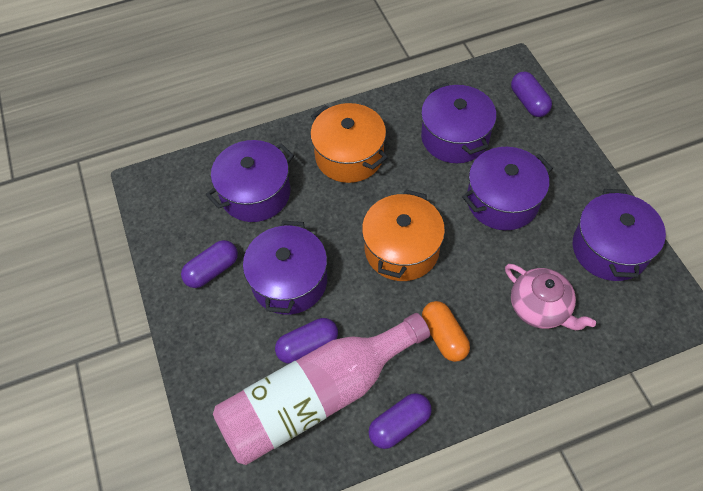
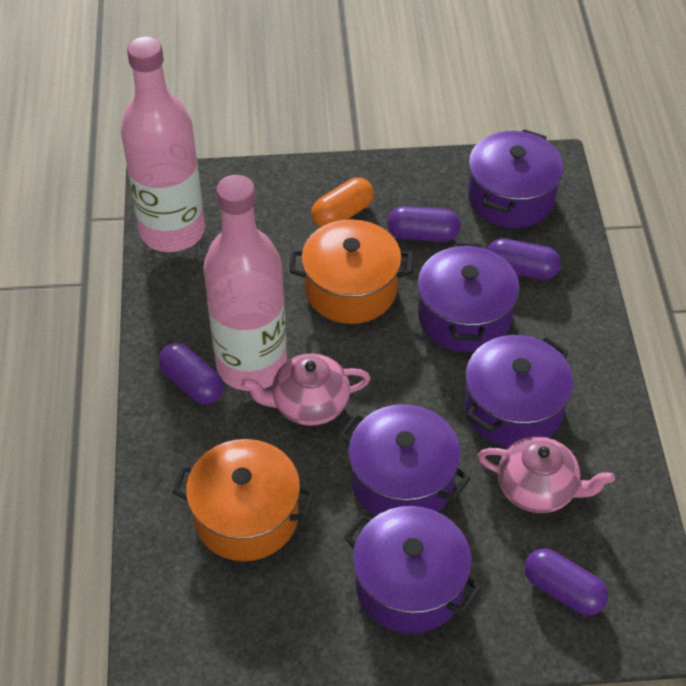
pink bottle: [213,313,430,465] = 1 -> [121,36,205,252] [203,175,287,391] = 2
pink teapot: [505,264,596,330] = 1 -> [241,354,371,426] [478,436,615,513] = 2

